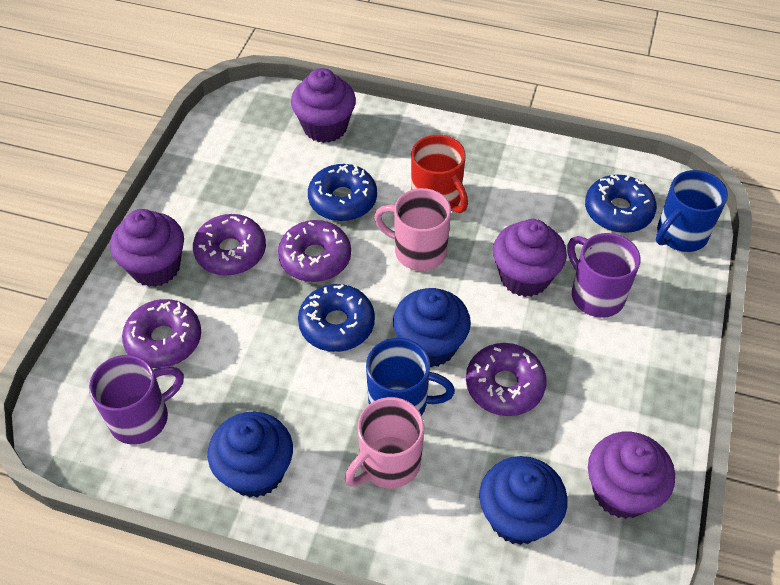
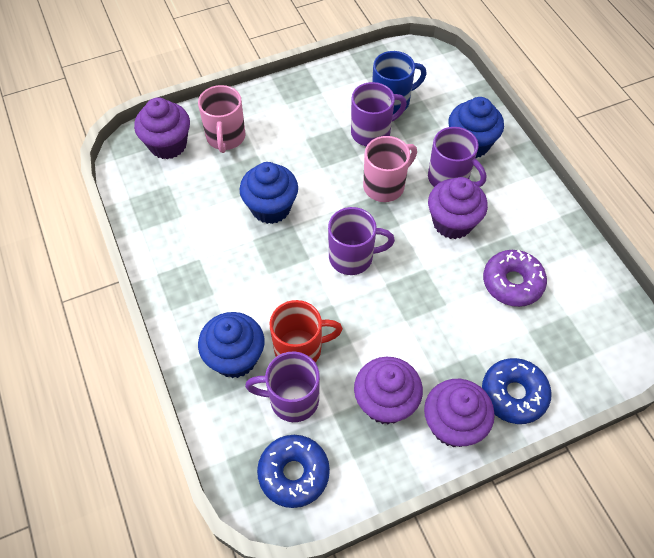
blue donut: [298,284,375,352] [308,164,377,221] [585,175,657,233] = 3 -> [257,435,330,508] [482,358,552,424] = 2
blue mug: [366,338,455,415] [656,170,728,252] = 2 -> [372,51,427,114] = 1
purple donut: [122,299,201,368] [193,214,266,276] [278,220,351,282] [466,343,547,416] = 4 -> [483,250,547,307] = 1
purple mug: [89,355,184,444] [567,233,641,318] = 2 -> [245,351,320,422] [328,207,395,275] [351,82,407,146] [428,127,486,187] = 4

